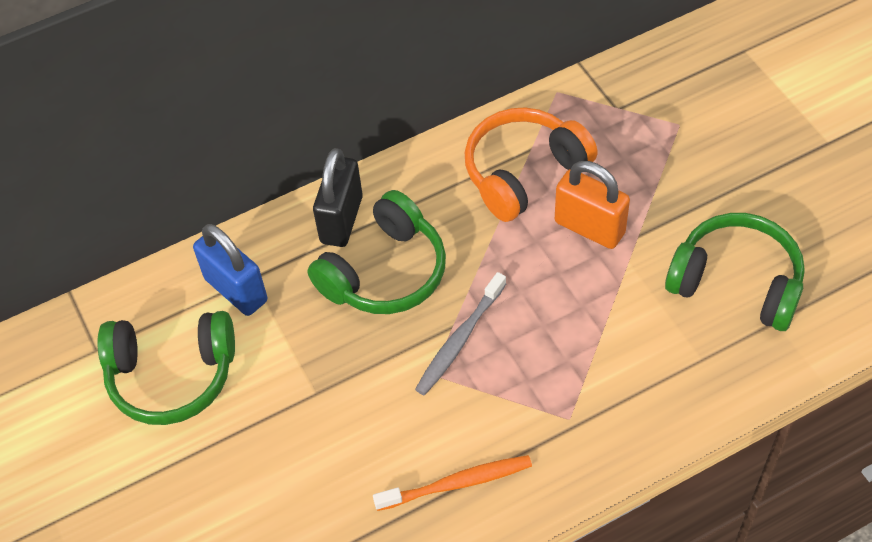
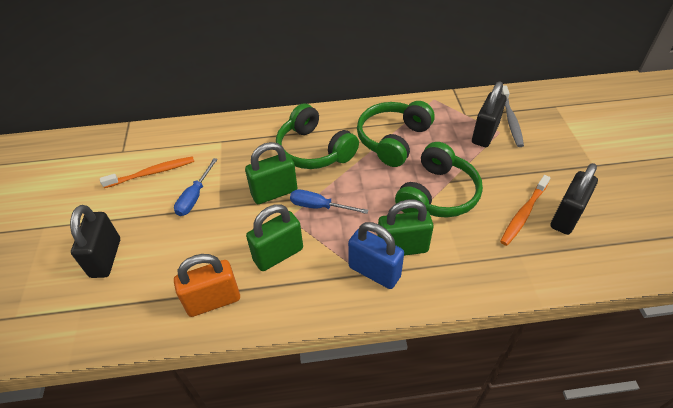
black padlock: [313,148,363,247] = 1 -> [70,205,120,278] [472,81,507,147] [551,163,598,235] = 3
blue screwdriver: none = 0 -> [174,158,218,216] [290,189,368,214] = 2
green padlock: none = 0 -> [245,142,297,204] [246,204,303,271] [378,199,434,256] = 3
orange headphones: [465,108,598,222] = 1 -> none = 0
orange toothbrush: [373,455,532,511] = 1 -> [100,156,194,188] [500,175,550,246] = 2

